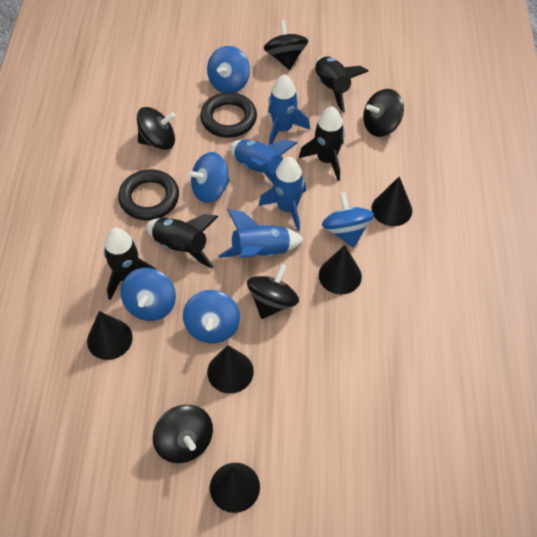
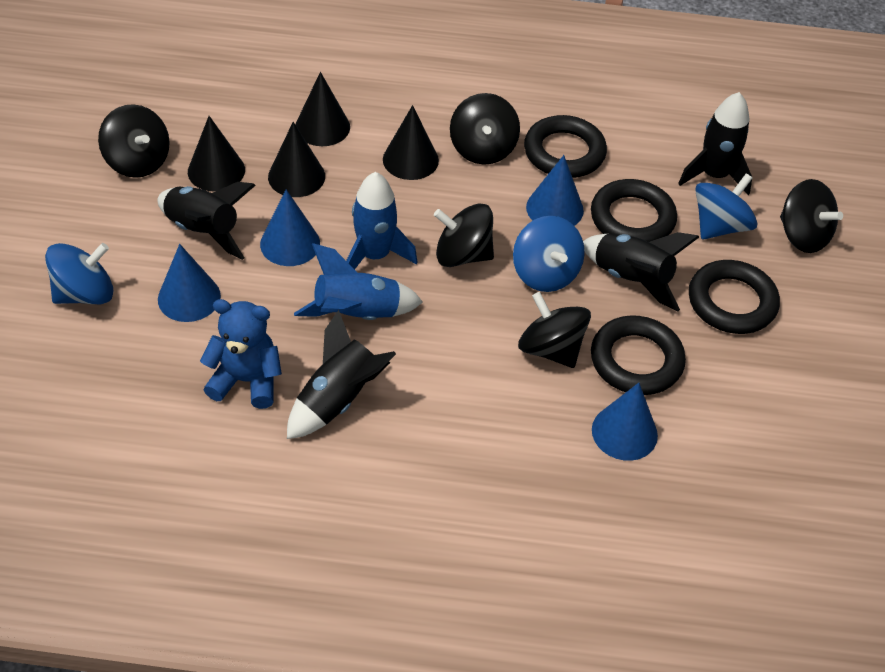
black cone: [87,311,133,360] [207,345,254,394] [210,463,260,513] [319,245,362,295] [371,176,412,226] = 5 -> [188,116,245,191] [268,122,325,197] [295,72,350,146] [383,105,439,180] = 4
black ring: [118,169,179,220] [200,92,257,138] = 2 -> [524,115,607,178] [591,179,677,242] [591,315,686,395] [689,260,780,334] = 4
blue cone: none = 0 -> [158,244,221,322] [260,190,320,266] [526,155,584,226] [592,383,658,461] = 4
blue rocket: [218,209,304,258] [230,139,297,184] [259,157,306,231] [268,74,310,145] = 4 -> [294,243,423,320] [346,172,417,270] = 2
blue spinning top: [120,268,176,321] [183,290,240,344] [188,152,230,203] [207,46,250,93] [322,192,374,248] = 5 -> [45,243,113,304] [513,216,585,292] [695,173,757,239] = 3
blue teddy bear: none = 0 -> [200,299,282,409] = 1

